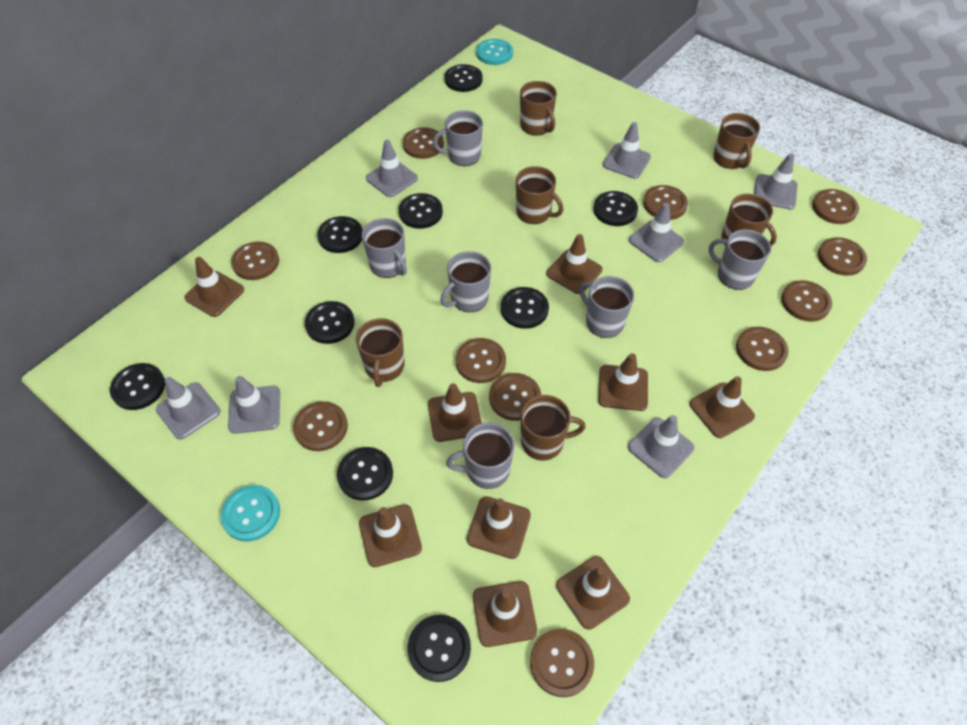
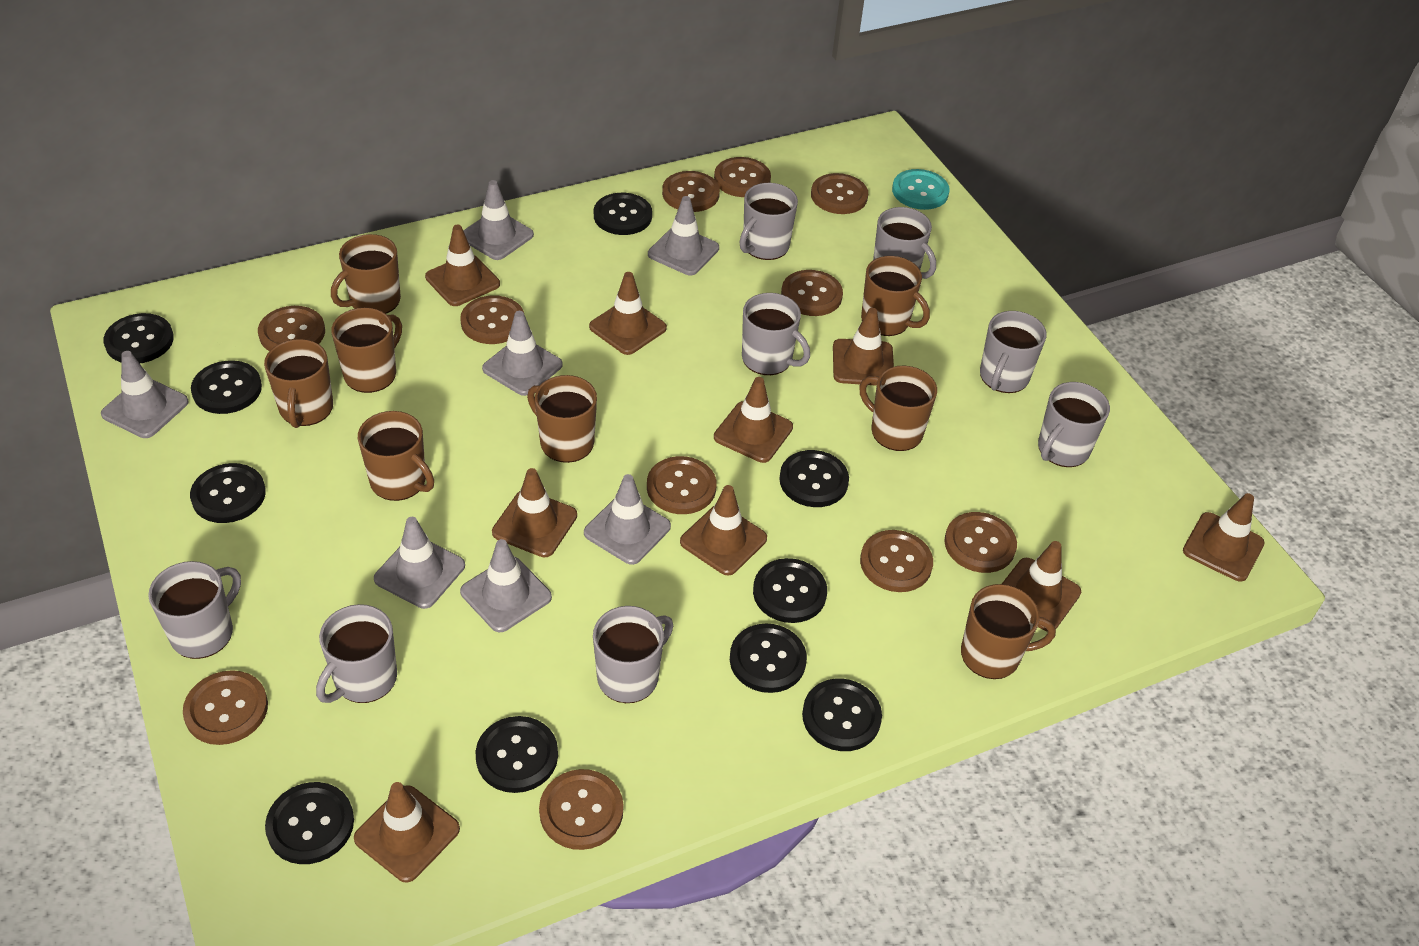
black button: [110,363,165,410] [305,301,355,344] [317,216,363,253] [337,447,393,500] [399,193,443,229] [408,614,471,682] [444,64,482,92] [501,287,549,329] [593,191,638,226] = 9 -> [103,313,174,363] [190,463,266,523] [191,360,262,414] [265,782,354,864] [475,716,558,793] [594,193,652,235] [730,623,807,693] [753,558,827,623] [779,450,849,507] [802,679,882,751] = 10
brown mug: [356,318,404,387] [516,166,563,224] [520,81,557,135] [521,395,586,461] [713,113,760,169] [721,194,777,246] = 6 -> [264,339,333,428] [331,234,401,314] [331,308,402,393] [358,411,434,501] [527,375,597,463] [859,366,937,451] [861,256,930,336] [961,584,1056,679] = 8
grey mug: [362,218,407,278] [433,110,483,166] [440,251,491,312] [446,423,515,489] [579,276,634,338] [709,229,771,290] = 6 -> [148,561,241,659] [316,604,397,703] [593,606,673,703] [740,183,798,260] [742,293,810,375] [873,207,936,279] [980,311,1047,393] [1038,382,1110,467] = 8
turquoise button: [221,485,280,541] [476,39,513,65] = 2 -> [892,169,950,210] = 1

